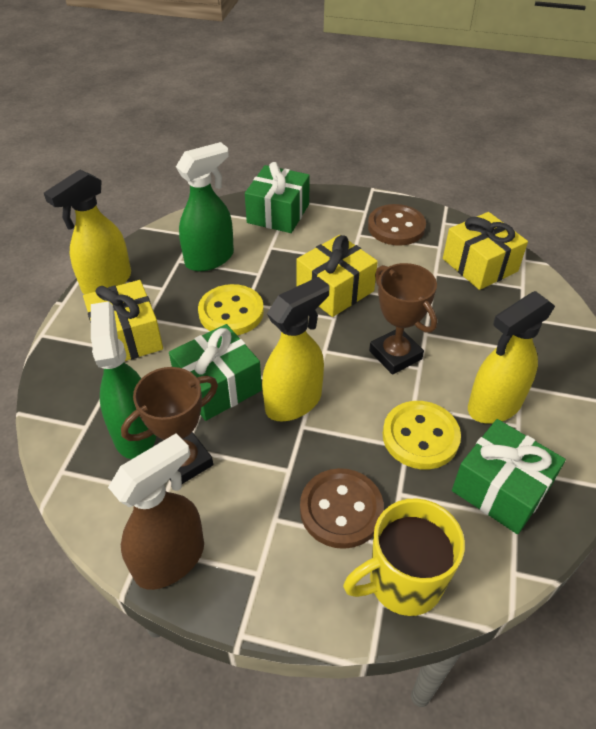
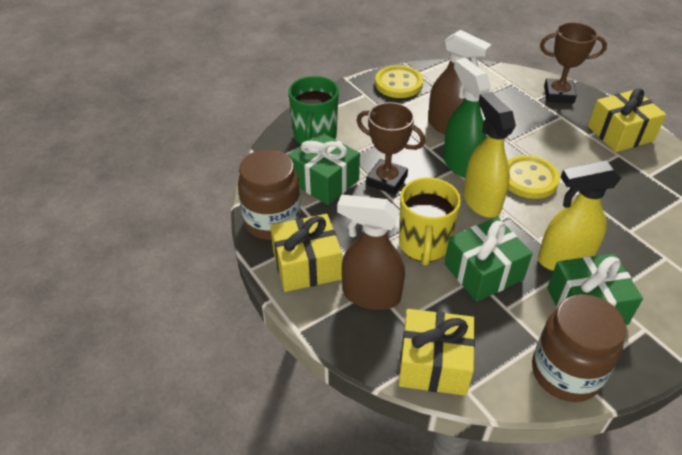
brown button: [300,468,384,549] [368,204,426,246] = 2 -> none = 0
brown jar: none = 0 -> [238,149,301,240] [532,294,626,402] = 2
brown spray bottle: [108,433,204,590] = 1 -> [337,194,405,310] [428,30,491,134] = 2
green mug: none = 0 -> [288,76,339,145] = 1
green spray bottle: [91,301,156,459] [176,142,234,272] = 2 -> [443,58,491,177] = 1
yellow spray bottle: [44,169,131,295] [262,277,330,422] [468,291,555,424] = 3 -> [463,92,516,218] [538,160,621,271] = 2

